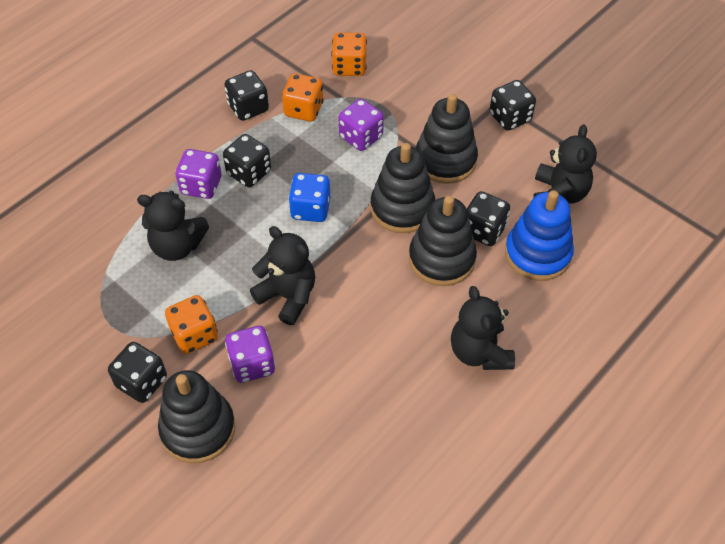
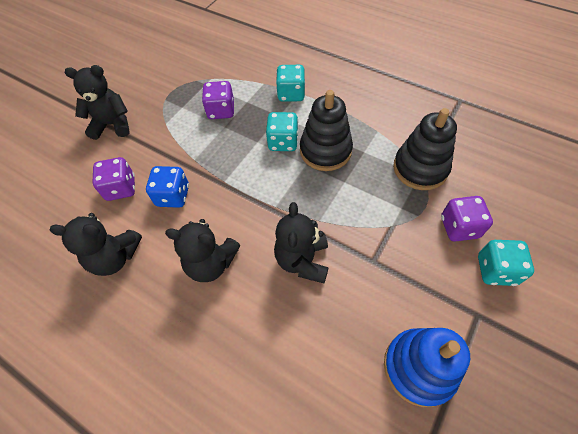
black dice: [108,342,167,403] [223,134,271,187] [224,70,269,121] [467,191,510,246] [490,80,536,131] = 5 -> none = 0
black stacking toy: [158,370,235,463] [371,143,435,233] [409,196,477,286] [416,94,478,184] = 4 -> [300,90,353,171] [393,108,457,190] = 2
orange dice: [165,295,218,354] [282,73,324,122] [331,32,367,76] = 3 -> none = 0
turquoise dice: none = 0 -> [266,112,299,151] [276,65,305,102] [478,240,534,286] = 3

